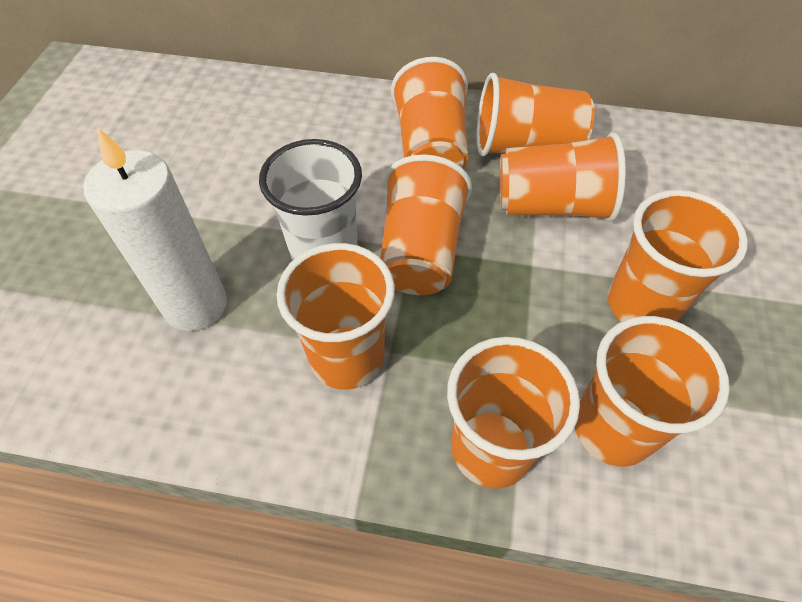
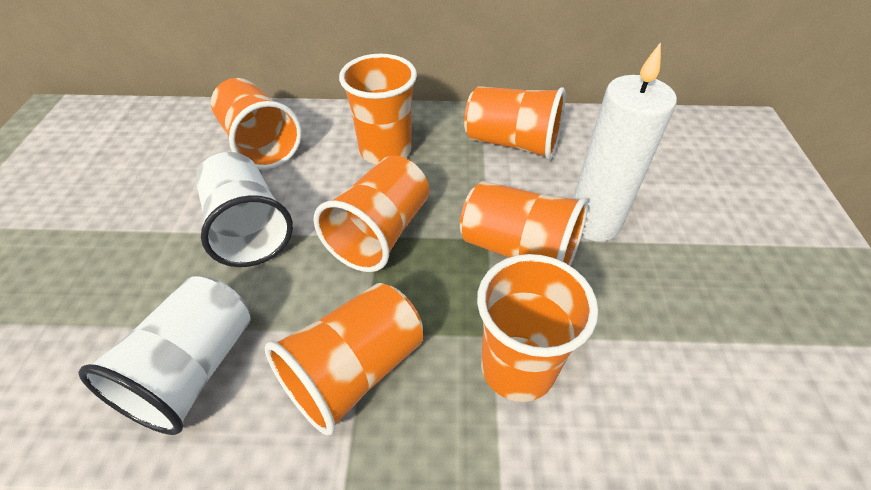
orange cup: [276,243,395,390] [380,154,472,295] [391,57,468,169] [447,337,580,489] [477,73,595,156] [500,133,626,222] [575,316,730,467] [608,190,748,322] = 8 -> [211,78,302,169] [265,283,423,435] [313,155,429,272] [339,54,417,164] [460,181,588,266] [464,86,566,160] [477,254,598,402] = 7
white cup: [259,139,362,261] = 1 -> [78,276,251,435] [196,152,293,267] = 2

